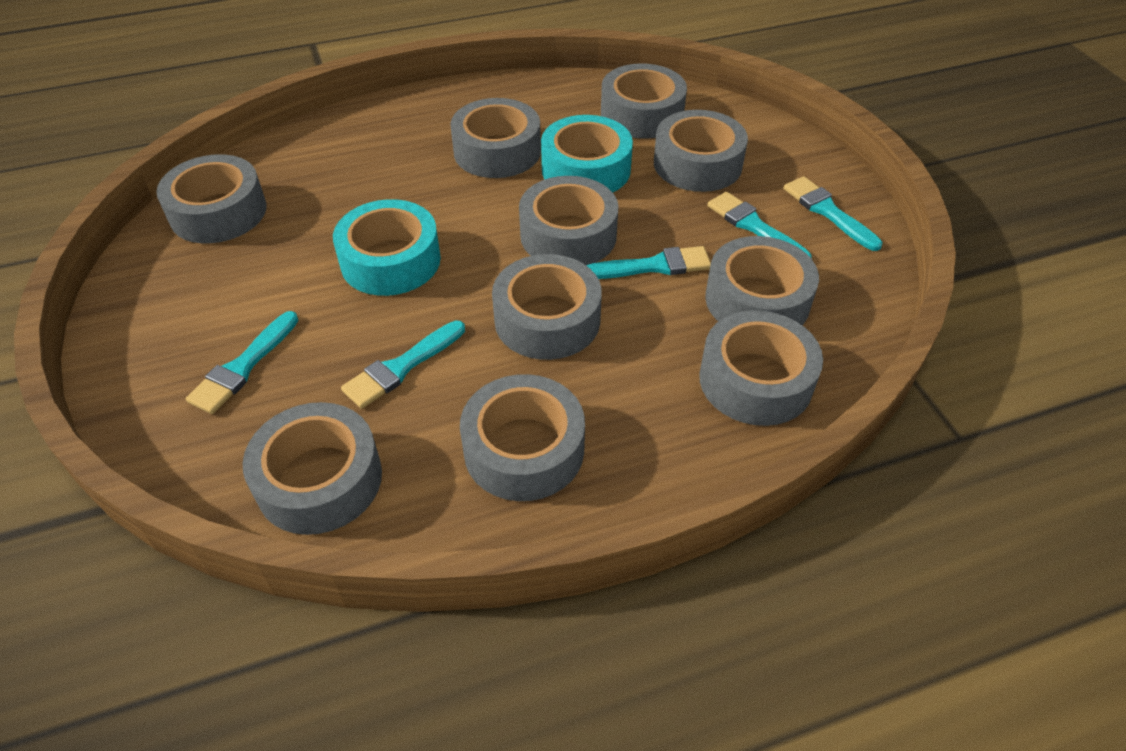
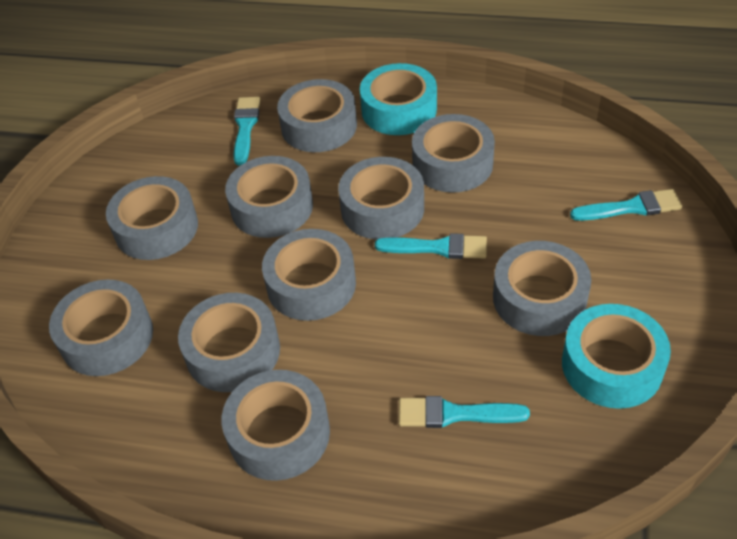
turquoise brush: [186,311,299,414] [341,320,465,409] [586,246,711,279] [707,192,812,258] [784,176,883,251] = 5 -> [233,97,260,166] [375,233,487,259] [399,396,530,428] [570,189,682,221] = 4

